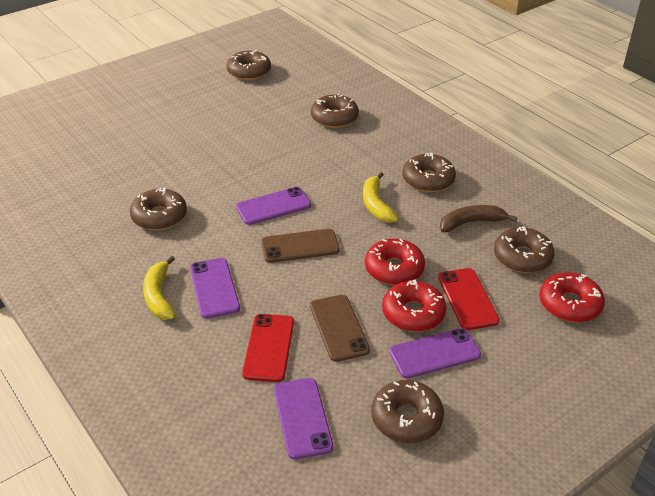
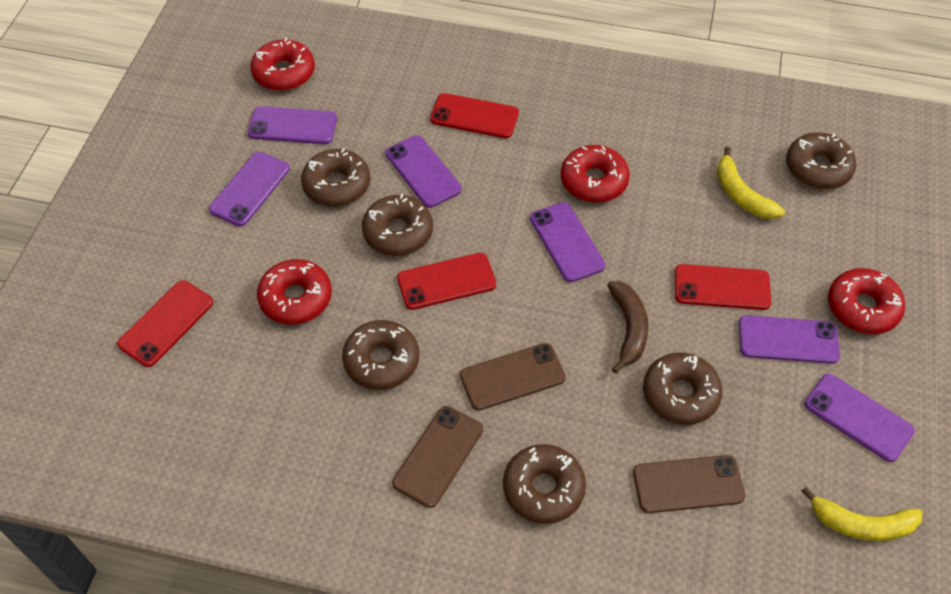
brown phone: [261,229,339,263] [310,295,370,362] = 2 -> [392,406,483,508] [460,343,566,411] [633,455,745,513] = 3
purple phone: [190,258,240,319] [236,187,311,225] [274,378,333,460] [389,328,481,379] = 4 -> [209,152,290,227] [248,106,337,144] [385,135,462,208] [530,202,605,282] [739,315,840,364] [804,374,915,462] = 6
red donut: [365,239,425,285] [382,280,446,332] [540,272,605,322] = 3 -> [250,38,315,91] [257,259,332,325] [561,145,630,203] [828,268,905,334] = 4
red phone: [242,314,294,382] [438,268,500,330] = 2 -> [117,280,213,367] [397,253,496,310] [430,93,519,138] [675,264,771,310] = 4

